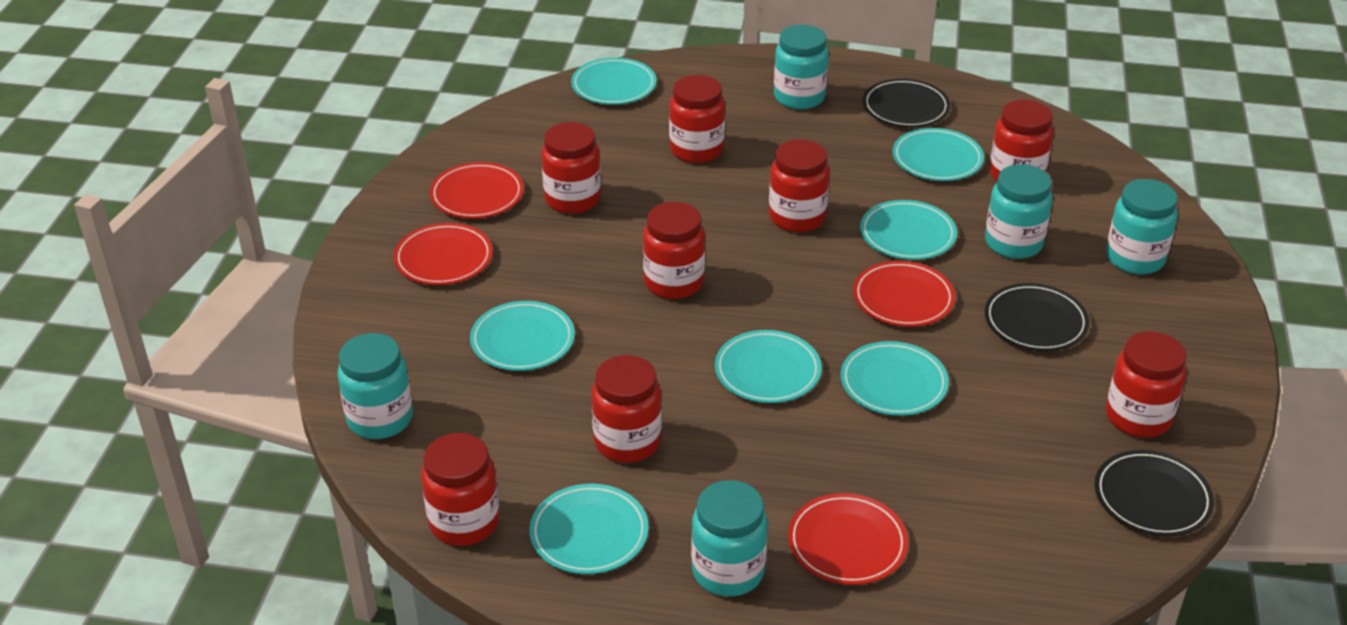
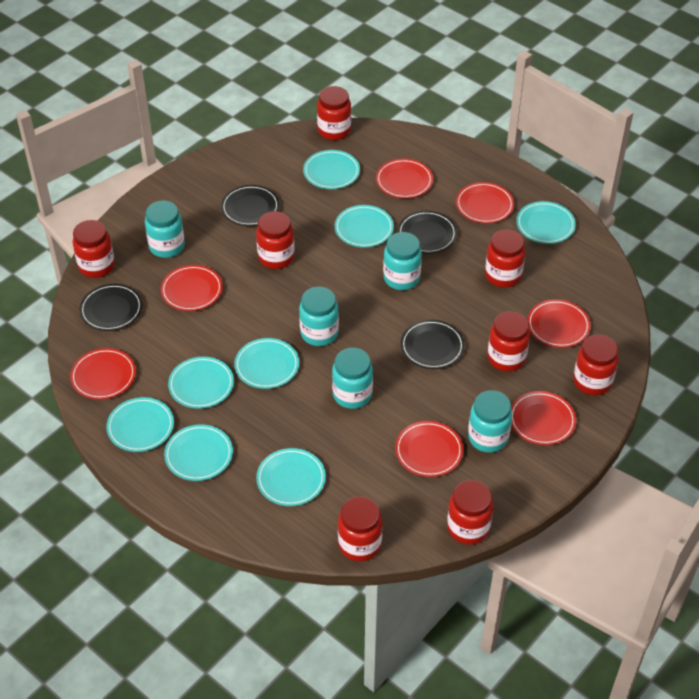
black plate: [863,79,950,127] [985,283,1089,351] [1095,450,1214,537] = 3 -> [79,284,142,331] [221,185,280,226] [398,211,457,254] [401,320,465,369] = 4
red plate: [394,223,493,285] [430,162,524,219] [788,493,908,585] [853,261,955,327] = 4 -> [70,348,136,400] [161,265,223,311] [376,159,433,199] [395,421,463,477] [456,182,514,223] [511,391,576,445] [527,299,591,348] = 7
turquoise plate: [470,301,575,371] [529,484,649,574] [571,58,657,105] [715,330,822,403] [841,341,949,416] [860,200,957,260] [892,128,984,181] = 7 -> [106,397,174,452] [164,424,233,481] [168,357,234,409] [234,338,299,389] [256,448,326,506] [303,150,360,189] [335,205,394,248] [516,201,576,244] = 8

